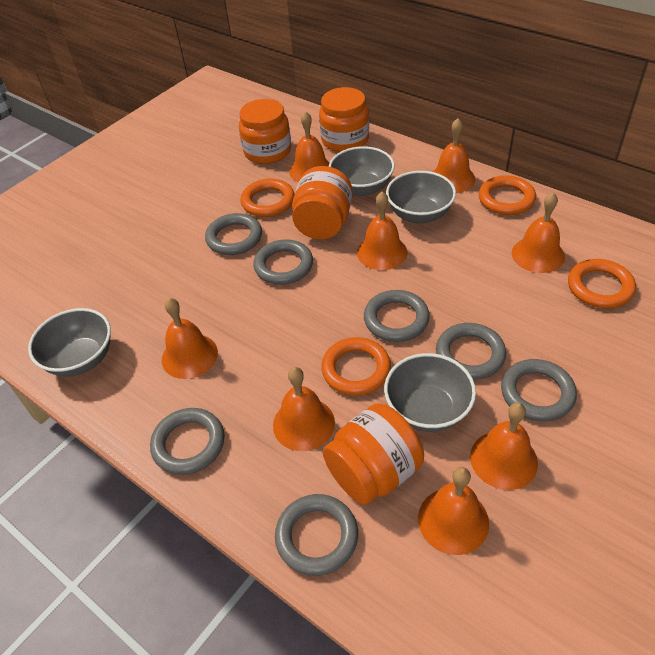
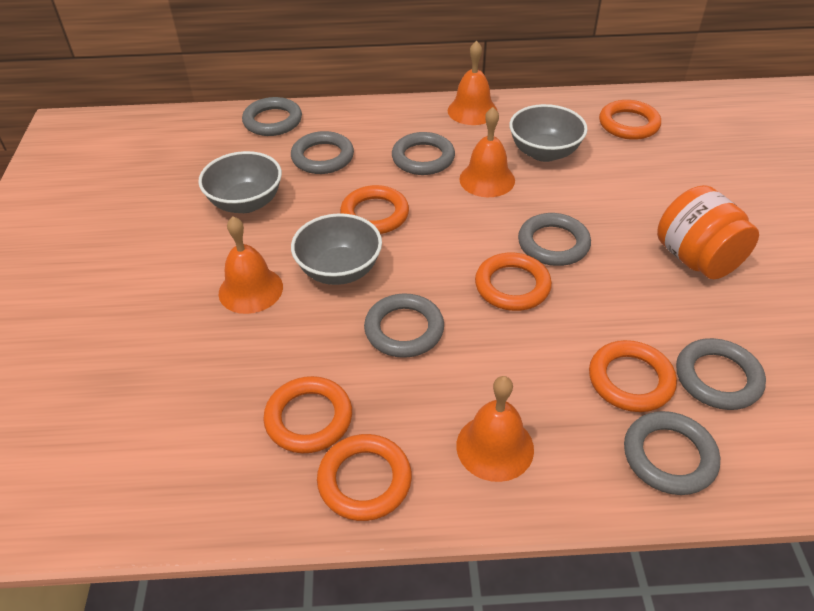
grey bowl: [28,308,111,377] [329,146,395,196] [384,353,476,432] [386,171,456,223] = 4 -> [198,151,282,213] [291,213,382,285] [509,104,588,162] = 3
orange bell: [162,298,218,379] [273,367,335,451] [289,111,330,182] [357,192,407,270] [418,467,489,555] [433,118,475,193] [470,403,538,490] [512,193,565,273] = 8 -> [219,216,283,314] [448,41,498,125] [456,376,534,482] [459,107,515,197] = 4
orange jar: [239,99,291,164] [292,166,353,239] [319,87,369,152] [323,403,424,505] = 4 -> [657,185,759,279] = 1
orange ring: [241,179,295,217] [321,337,391,395] [478,175,536,215] [568,259,636,308] = 4 -> [263,376,352,453] [317,434,412,521] [340,185,409,234] [475,252,552,311] [589,340,677,412] [599,100,661,140] = 6

